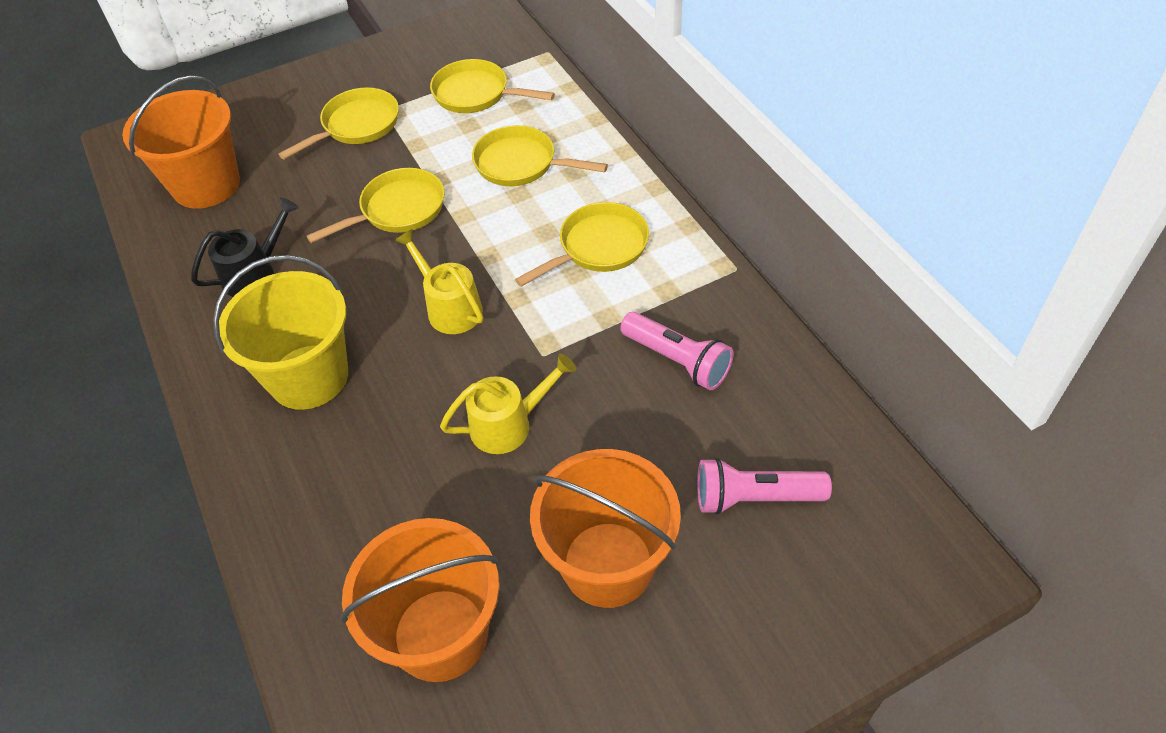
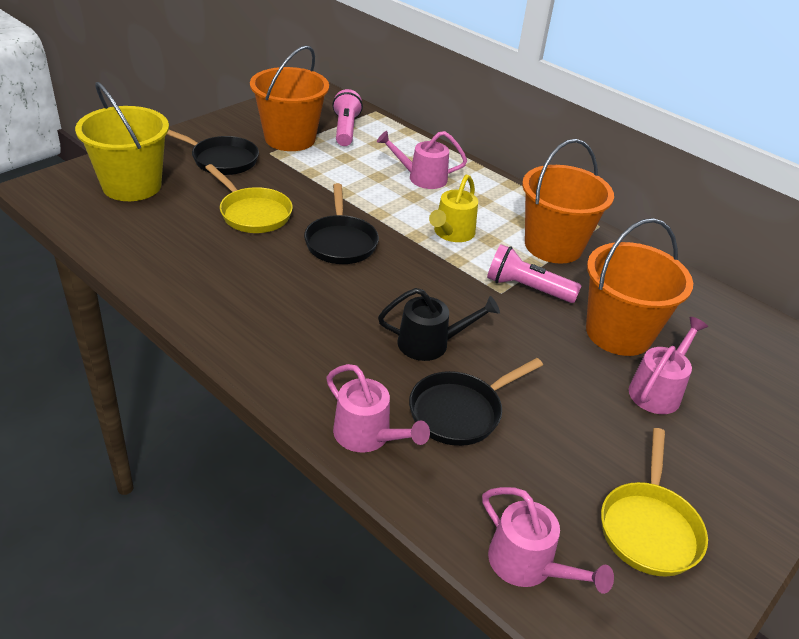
black pan: none = 0 -> [166,130,259,175] [304,183,379,264] [409,358,543,446] = 3
pink watering can: none = 0 -> [326,364,430,453] [377,131,467,189] [482,487,614,594] [629,317,708,414] = 4
yellow pan: [279,87,399,160] [306,168,445,243] [430,59,555,113] [472,125,608,186] [515,202,649,287] = 5 -> [205,164,293,233] [601,428,708,577] = 2
yellow watering can: [394,229,483,334] [440,353,576,454] = 2 -> [429,174,478,242] = 1

